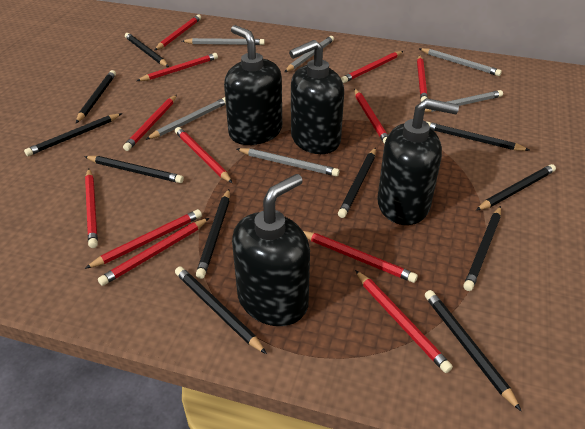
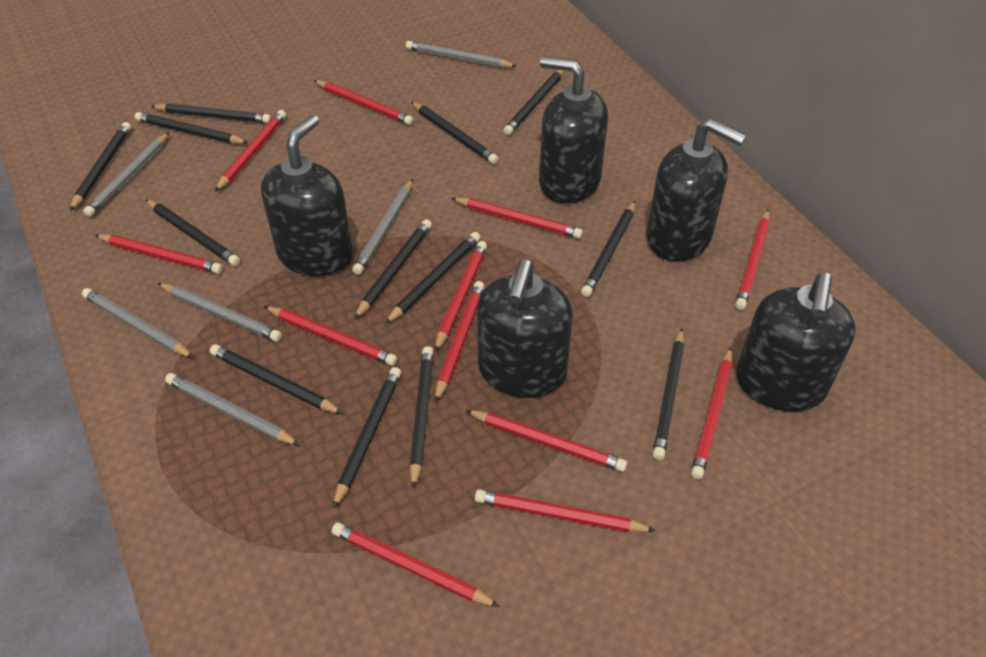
black pencil: [24,113,122,156] [76,70,116,123] [84,156,184,183] [125,33,169,67] [175,266,267,354] [196,189,230,279] [338,147,376,218] [425,290,521,411] [427,122,530,151] [463,206,501,291] [476,164,556,211] = 11 -> [70,122,131,211] [135,112,248,144] [145,199,240,266] [151,103,271,123] [210,344,343,414] [333,367,401,509] [354,219,432,319] [385,232,480,324] [409,346,434,489] [411,102,499,164] [503,70,564,135] [581,201,636,297] [652,328,684,460] = 13
black soap dispenser: [224,25,282,145] [232,174,310,326] [289,40,344,154] [377,98,459,225] = 4 -> [261,115,353,277] [477,259,573,398] [539,56,608,204] [646,118,746,262] [736,273,856,412] = 5

